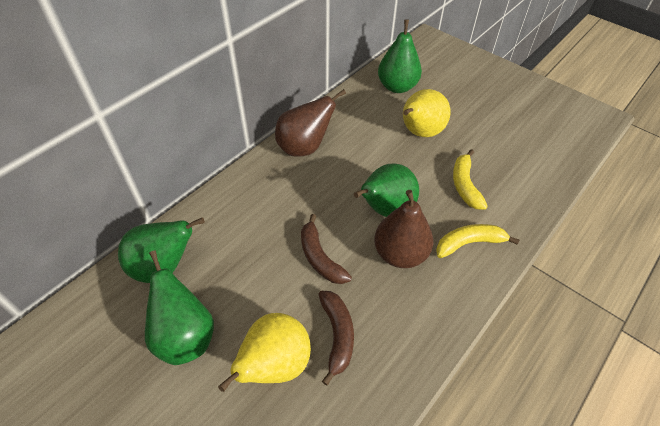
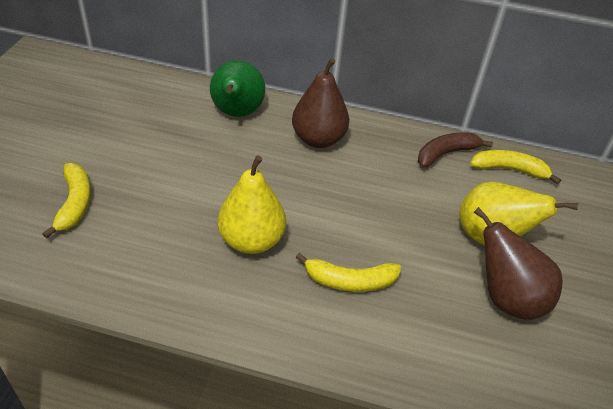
brown banana: [301,214,352,284] [318,291,354,385] = 2 -> [418,133,493,168] = 1
green pear: [118,217,205,283] [145,250,214,365] [354,164,419,217] [378,19,422,93] = 4 -> [210,60,265,117] = 1
yellow banana: [436,224,519,258] [453,149,488,210] = 2 -> [42,163,91,238] [295,253,401,292] [470,150,561,185] = 3

